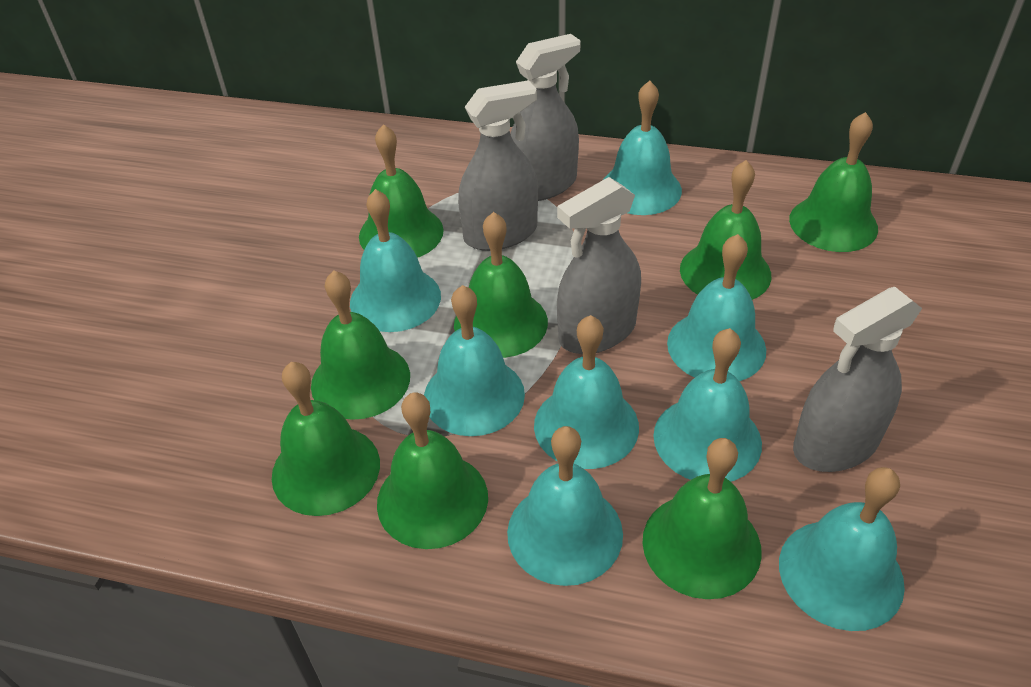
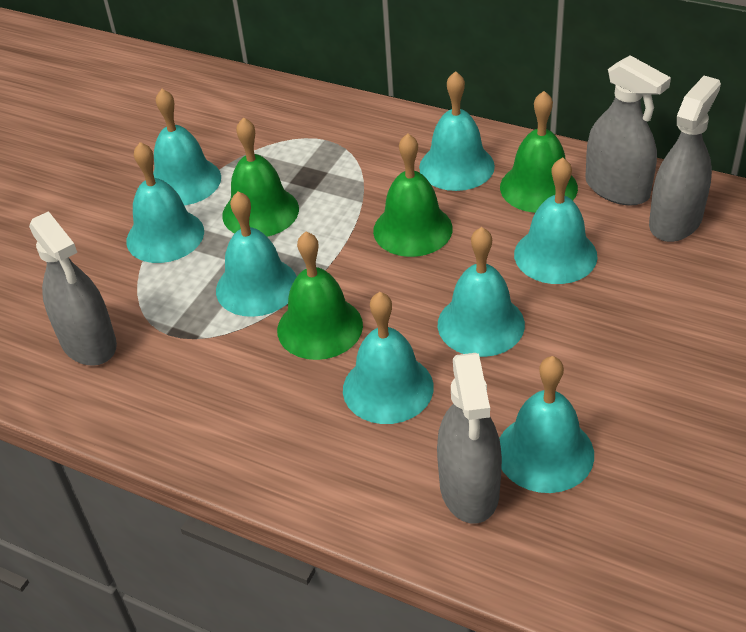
green bell: [272,362,380,516] [311,271,410,420] [359,124,444,258] [377,392,488,549] [454,212,548,358] [642,438,762,599] [680,160,771,300] [789,112,878,252] = 8 -> [222,117,299,237] [277,232,363,360] [373,133,453,257] [500,91,578,213] = 4

